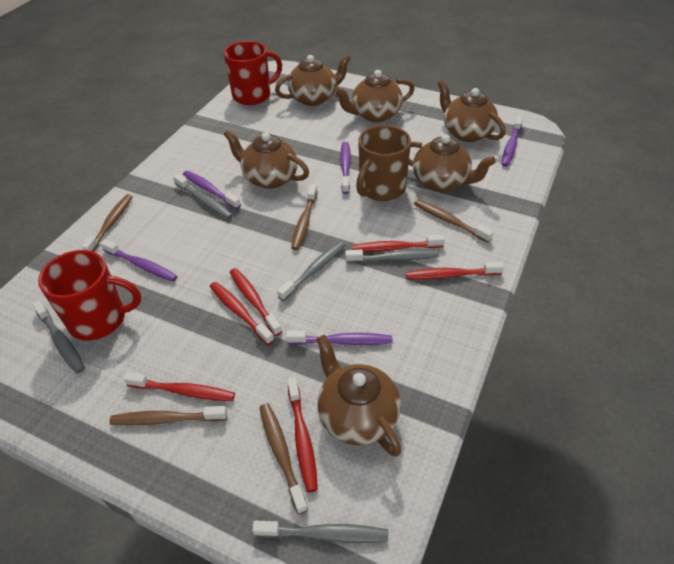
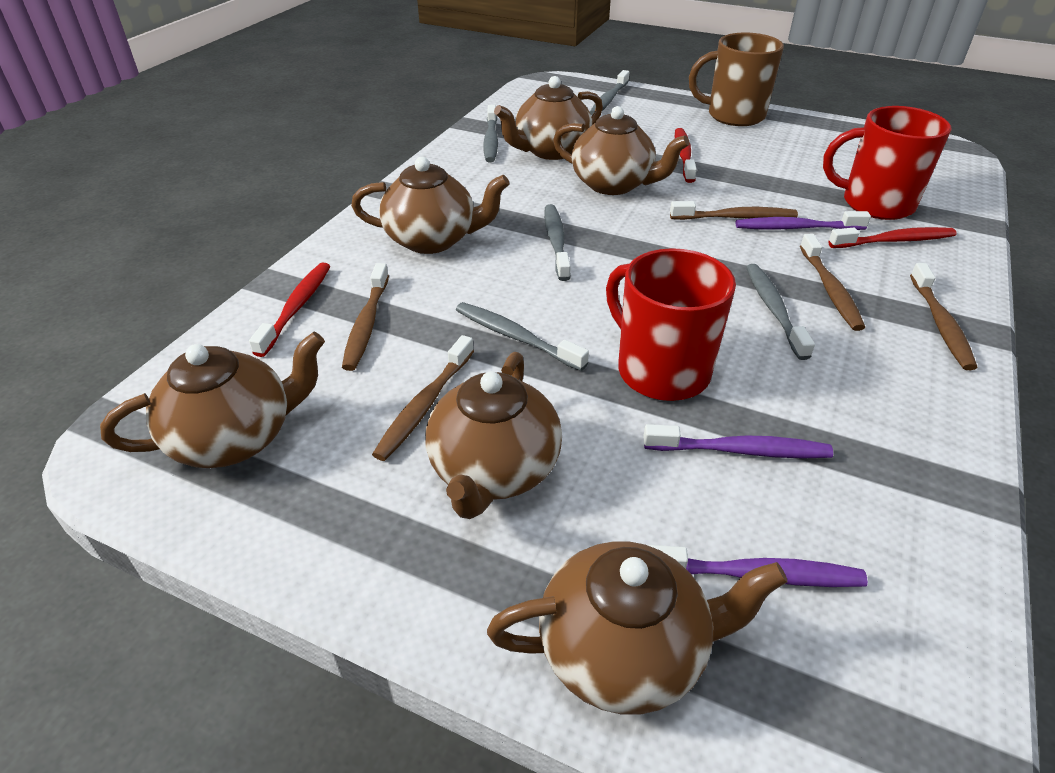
purple toothbrush: [100,239,178,282] [183,171,241,209] [286,330,393,345] [340,142,351,194] [502,116,523,167] = 5 -> [643,424,833,458] [648,545,868,587] [736,211,871,230] = 3
red toothbrush: [123,372,235,401] [210,282,274,345] [230,268,282,336] [287,378,318,492] [352,235,445,252] [406,262,504,280] = 6 -> [249,262,330,357] [675,128,697,183] [828,227,957,248] = 3

